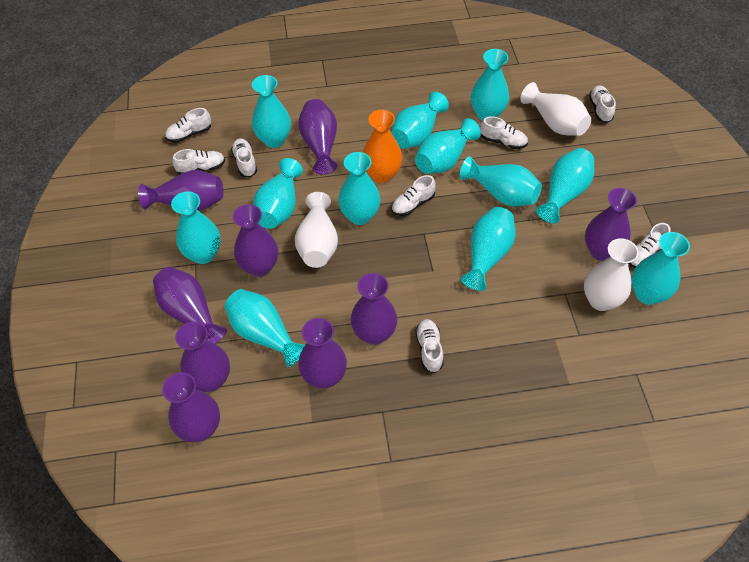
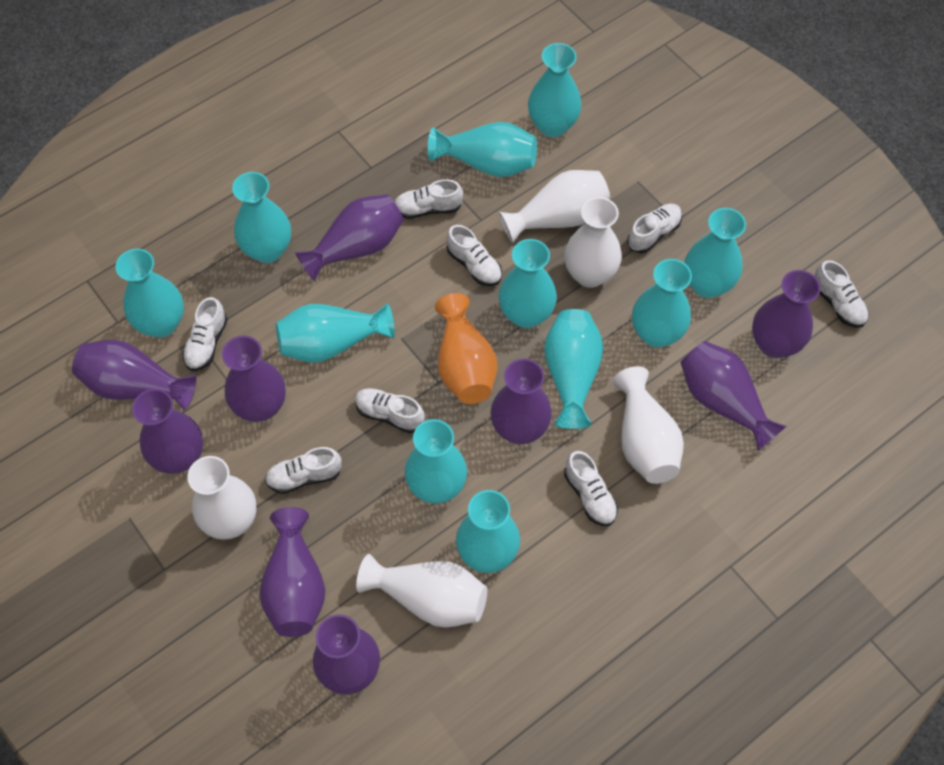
turquoise vase: [171,191,221,264] [224,289,305,367] [252,75,291,148] [253,158,303,229] [338,152,381,225] [391,92,449,149] [415,118,481,174] [460,156,542,206] [460,207,516,291] [471,49,509,121] [536,148,594,223] [631,232,690,305] = 12 -> [116,248,184,338] [232,172,291,263] [276,303,395,363] [404,419,467,504] [428,122,537,177] [456,490,520,573] [499,239,557,328] [528,43,582,137] [544,309,604,429] [632,259,692,347] [685,208,746,298] = 11
white vase: [295,192,338,268] [520,82,592,136] [584,238,639,311] = 3 -> [187,456,257,540] [356,554,487,628] [499,170,610,244] [564,197,622,288] [613,366,684,484] = 5

